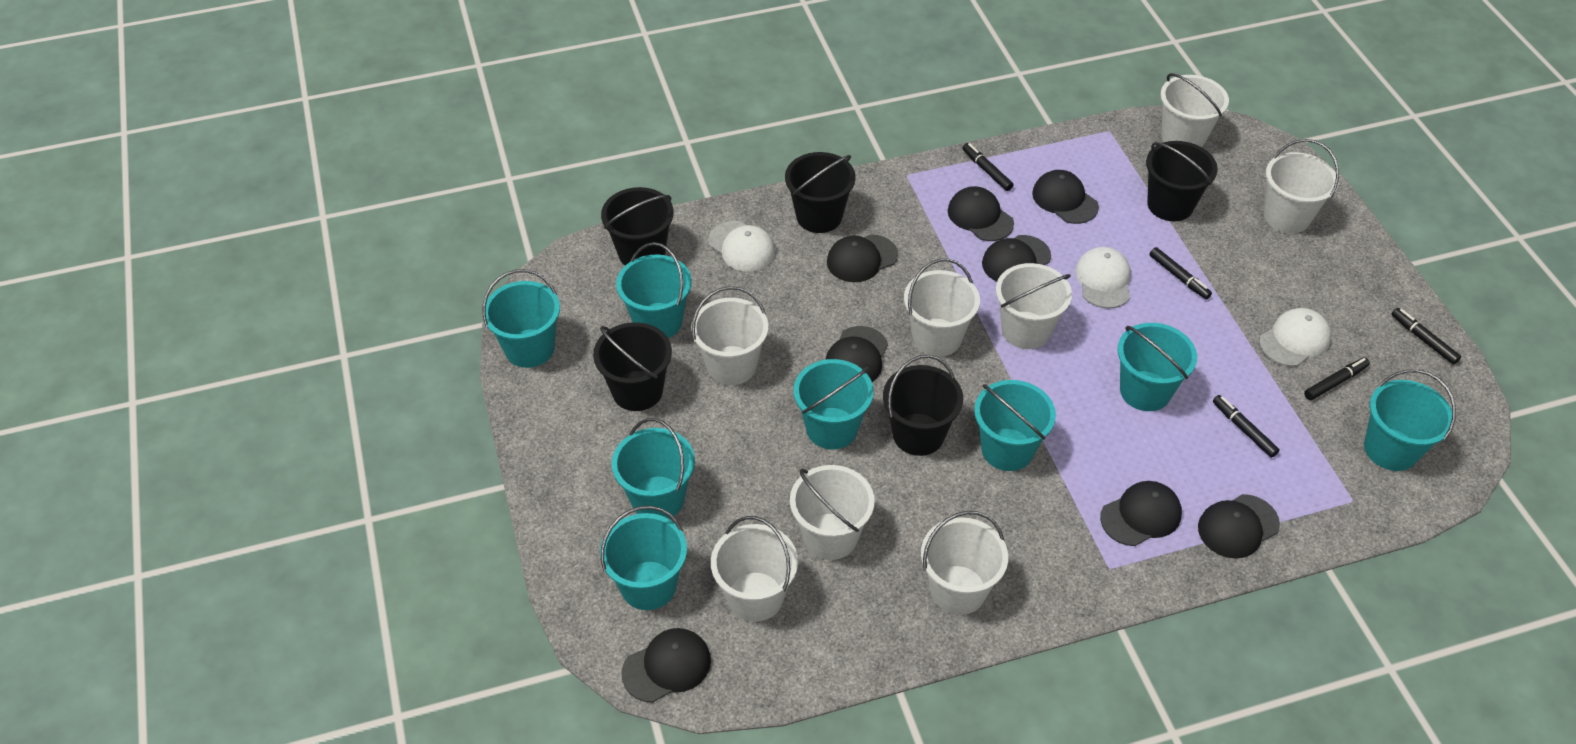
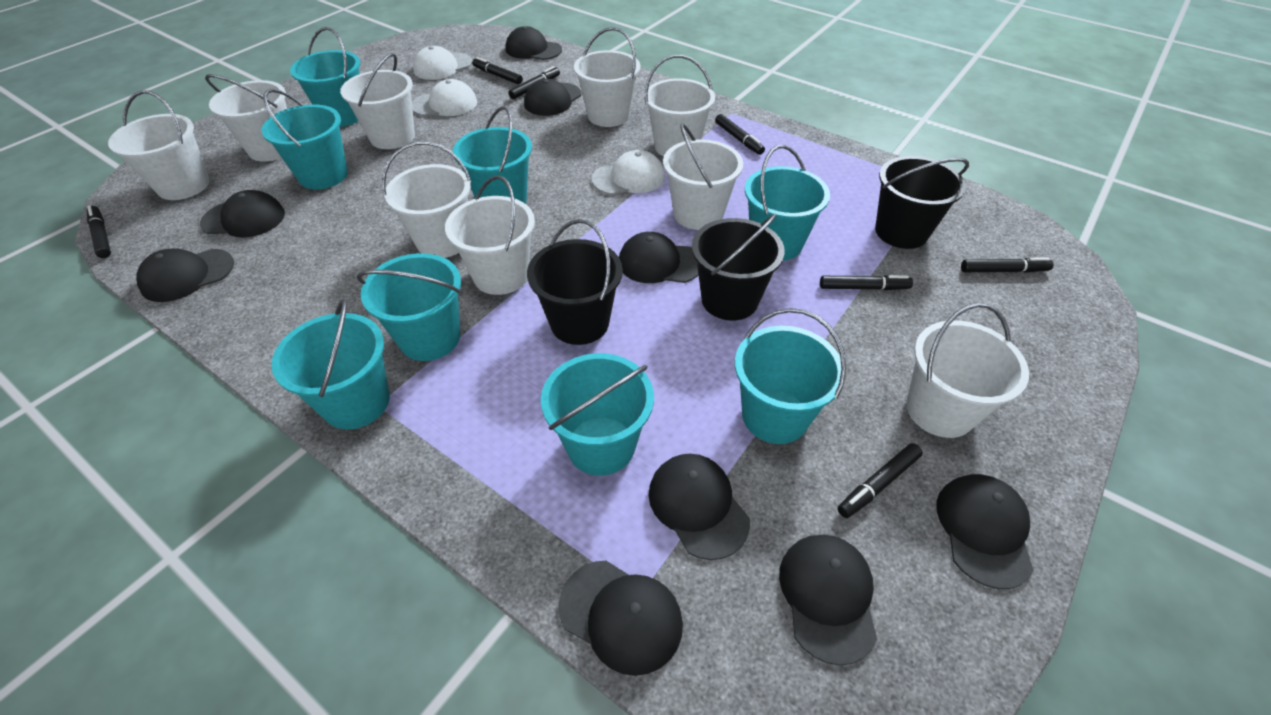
black bucket: [593,322,672,411] [601,187,674,265] [785,152,856,233] [883,355,963,456] [1146,141,1218,221] = 5 -> [527,219,623,345] [692,214,785,321] [875,156,969,249] = 3
black cap: [621,628,711,703] [825,326,888,382] [827,234,898,282] [948,186,1014,241] [982,235,1051,282] [1032,170,1099,224] [1100,481,1182,546] [1198,494,1280,559] = 8 -> [136,248,234,302] [200,190,285,238] [506,26,562,60] [524,79,581,116] [558,561,683,676] [619,232,698,283] [649,454,750,560] [779,535,877,665] [936,474,1034,589] = 9
black marker: [963,143,1014,191] [1150,247,1212,299] [1213,395,1280,458] [1304,358,1370,400] [1391,308,1461,365] = 5 -> [87,205,111,258] [472,57,523,85] [508,66,560,99] [715,114,765,155] [820,275,913,290] [838,443,923,518] [961,258,1054,273] = 7
white bucket: [691,286,768,385] [711,516,798,622] [790,465,875,560] [904,258,980,357] [921,511,1008,615] [996,263,1072,349] [1161,73,1229,147] [1264,139,1339,233] = 8 -> [108,90,210,200] [205,74,287,162] [340,53,415,149] [382,142,472,258] [445,175,535,295] [574,27,640,127] [644,55,715,157] [663,123,743,230] [906,303,1029,438] = 9

